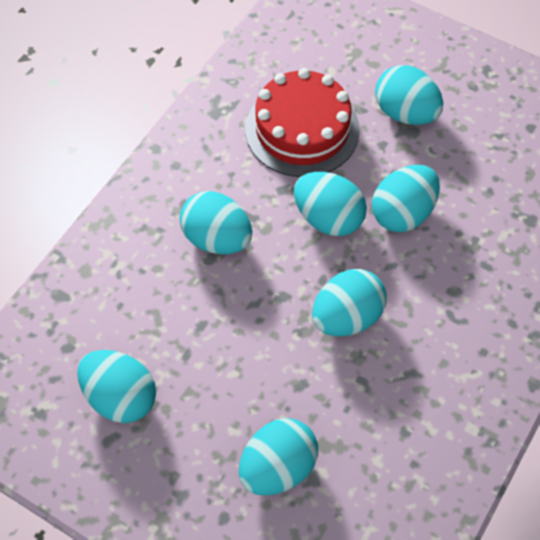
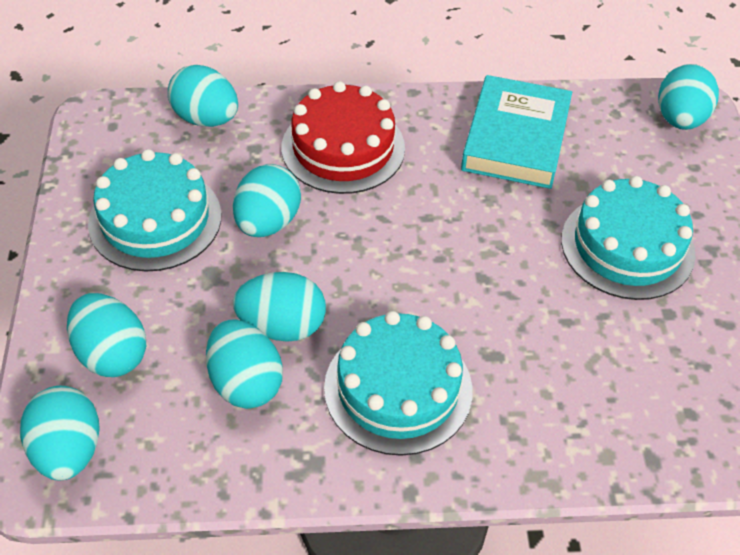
turquoise book: none = 0 -> [461,75,572,189] = 1
turquoise cake: none = 0 -> [88,149,221,271] [324,311,473,456] [561,176,696,300] = 3

